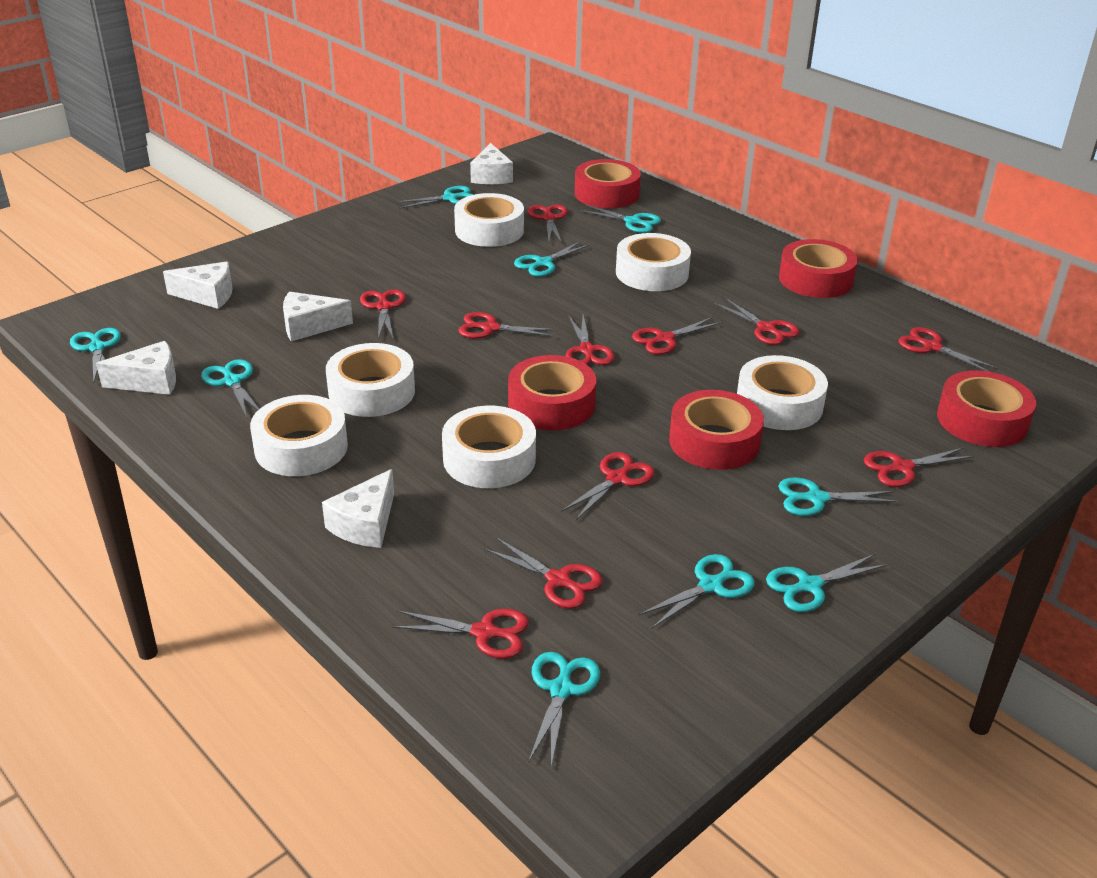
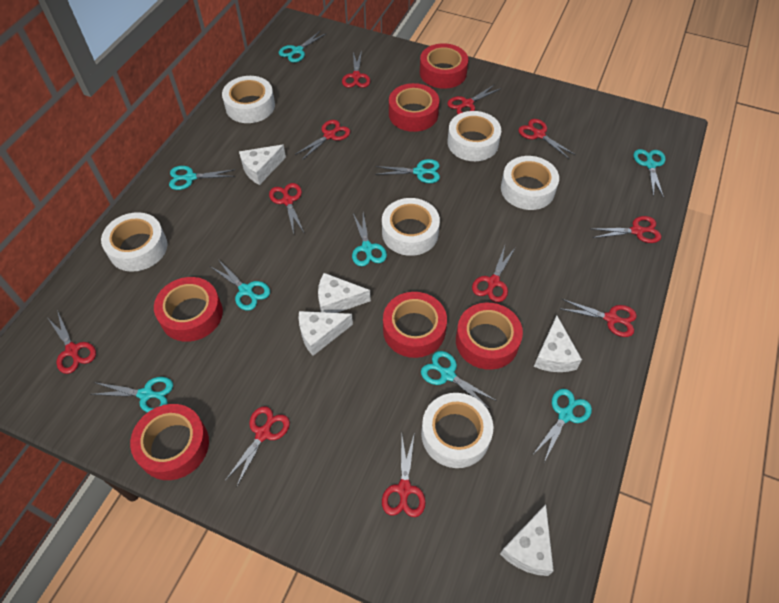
red tape: [508,355,596,430] [575,159,641,208] [669,390,764,470] [779,239,858,298] [937,370,1036,447] = 5 -> [130,404,209,480] [154,277,223,342] [383,292,447,358] [389,83,439,132] [420,43,468,89] [456,303,523,370] = 6

